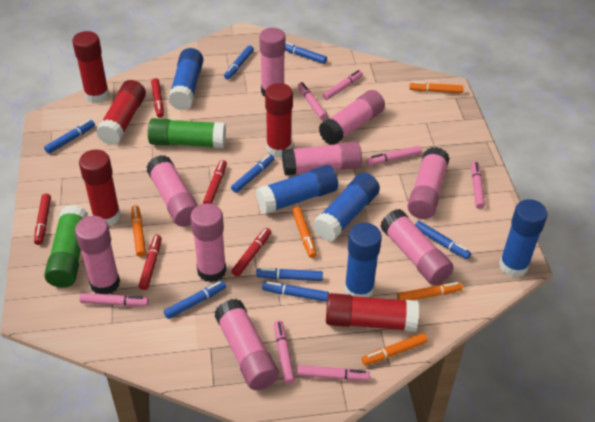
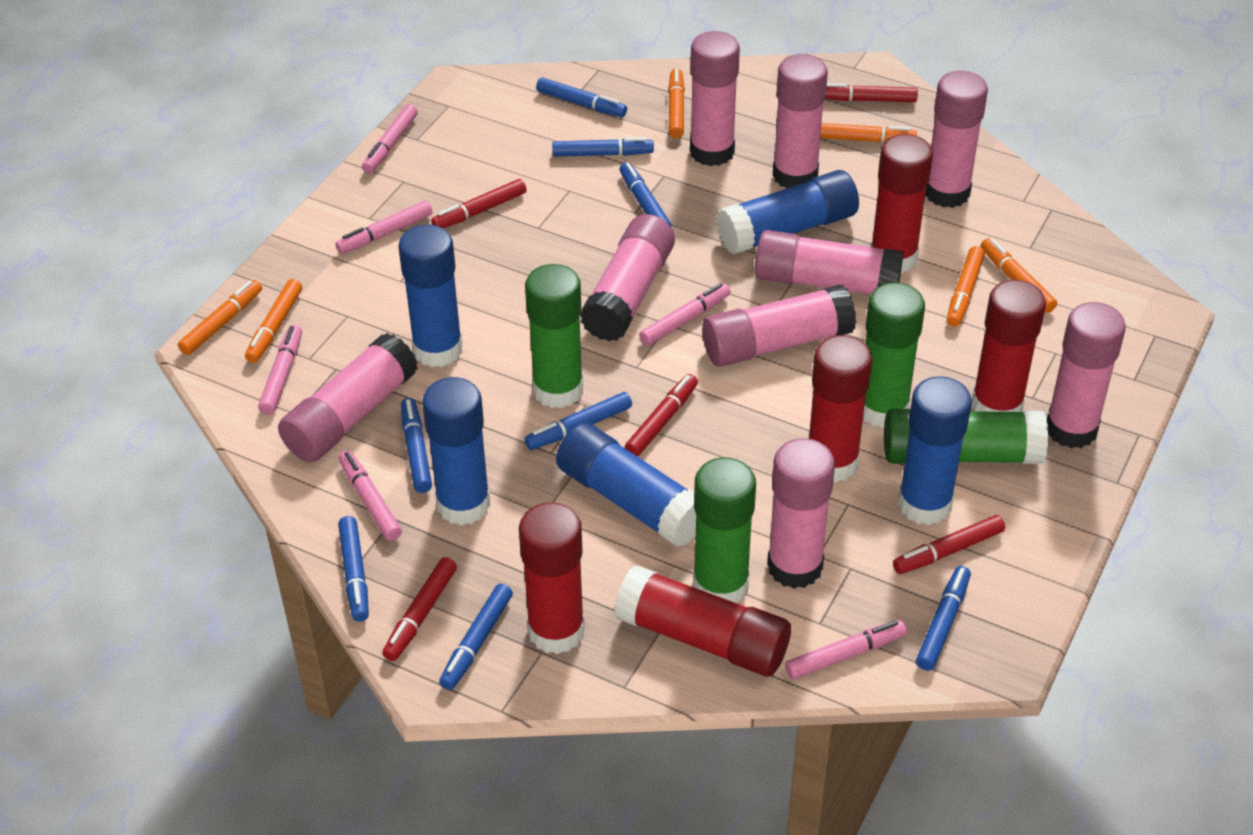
green glue stick: [44,205,88,288] [148,118,226,148] = 2 -> [525,264,583,408] [693,457,756,603] [863,282,925,428] [884,409,1048,464] = 4
orange marker: [131,205,146,257] [292,207,317,258] [362,333,428,365] [397,282,463,300] [409,82,464,93] = 5 -> [178,280,262,355] [245,279,302,363] [668,68,685,139] [820,123,917,142] [947,246,985,327] [981,238,1057,313] = 6
pink marker: [80,293,149,307] [274,320,295,384] [297,365,370,381] [298,82,327,120] [323,70,363,100] [366,146,422,165] [471,161,485,209] = 7 -> [258,325,302,415] [335,201,433,254] [338,450,402,541] [362,104,418,173] [639,283,731,346] [785,620,907,680] = 6

